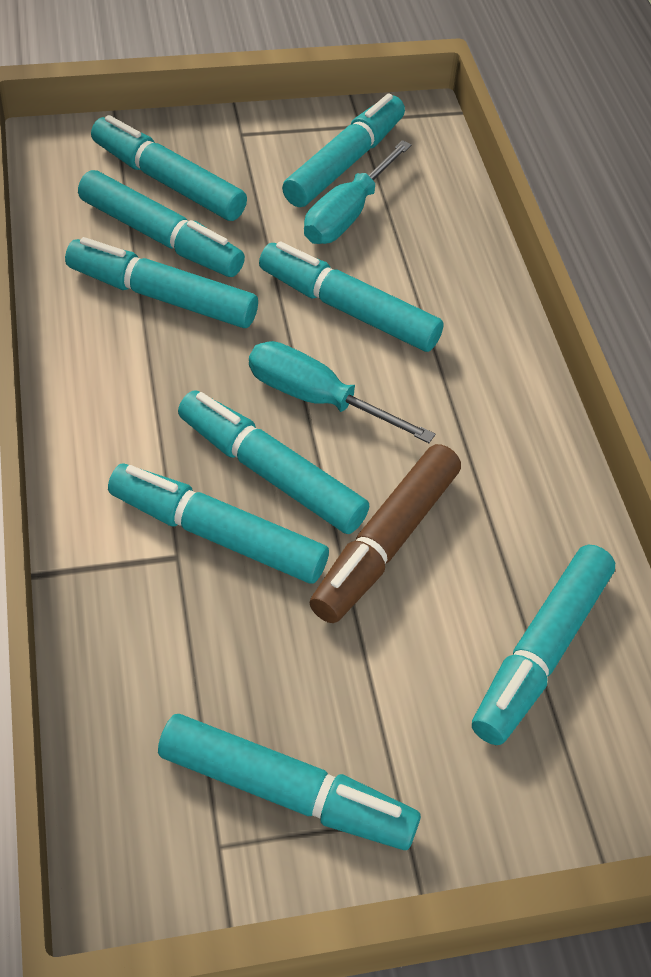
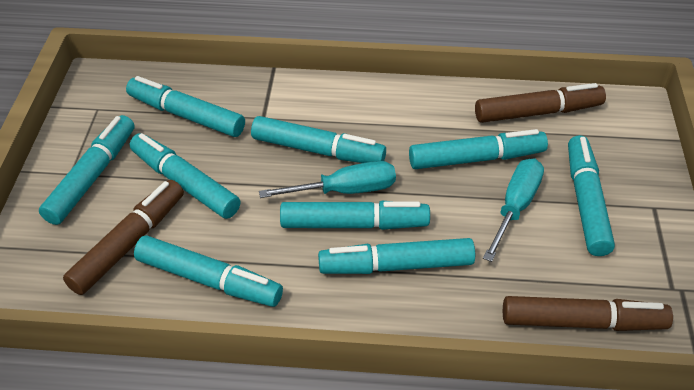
brown marker: [310,444,461,623] = 1 -> [63,180,184,295] [475,83,606,123] [503,296,673,331] = 3

